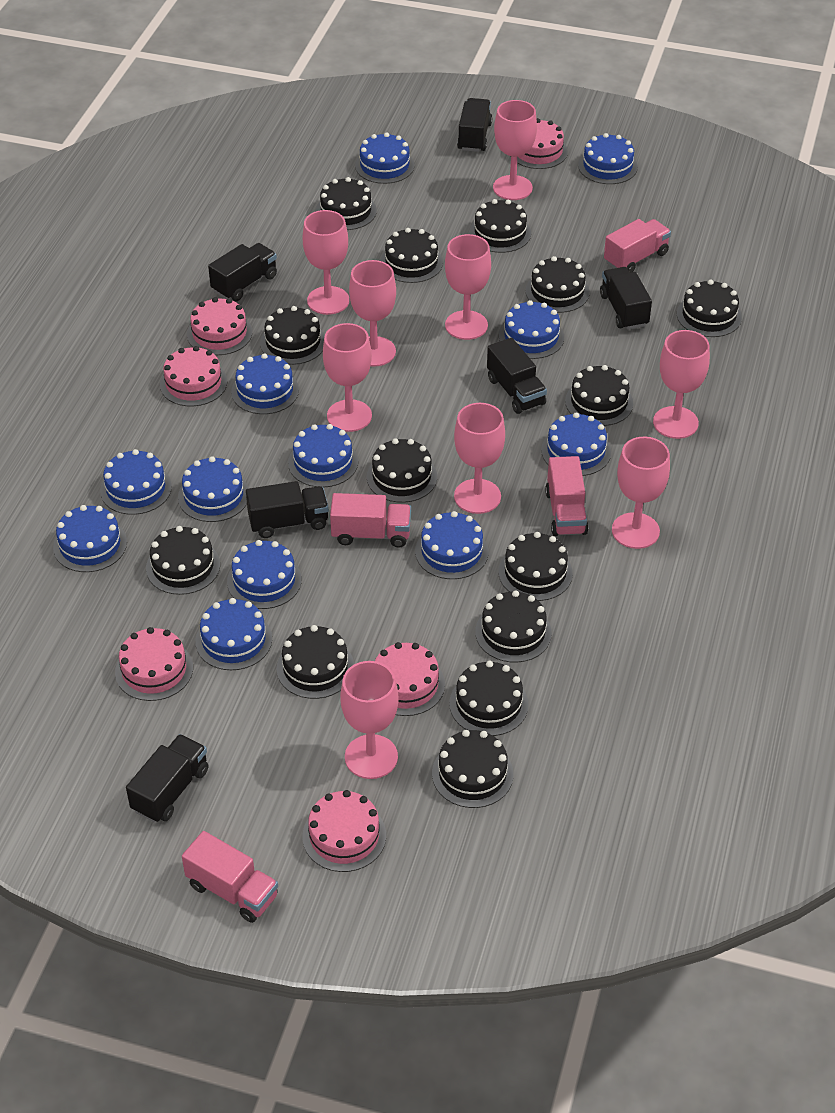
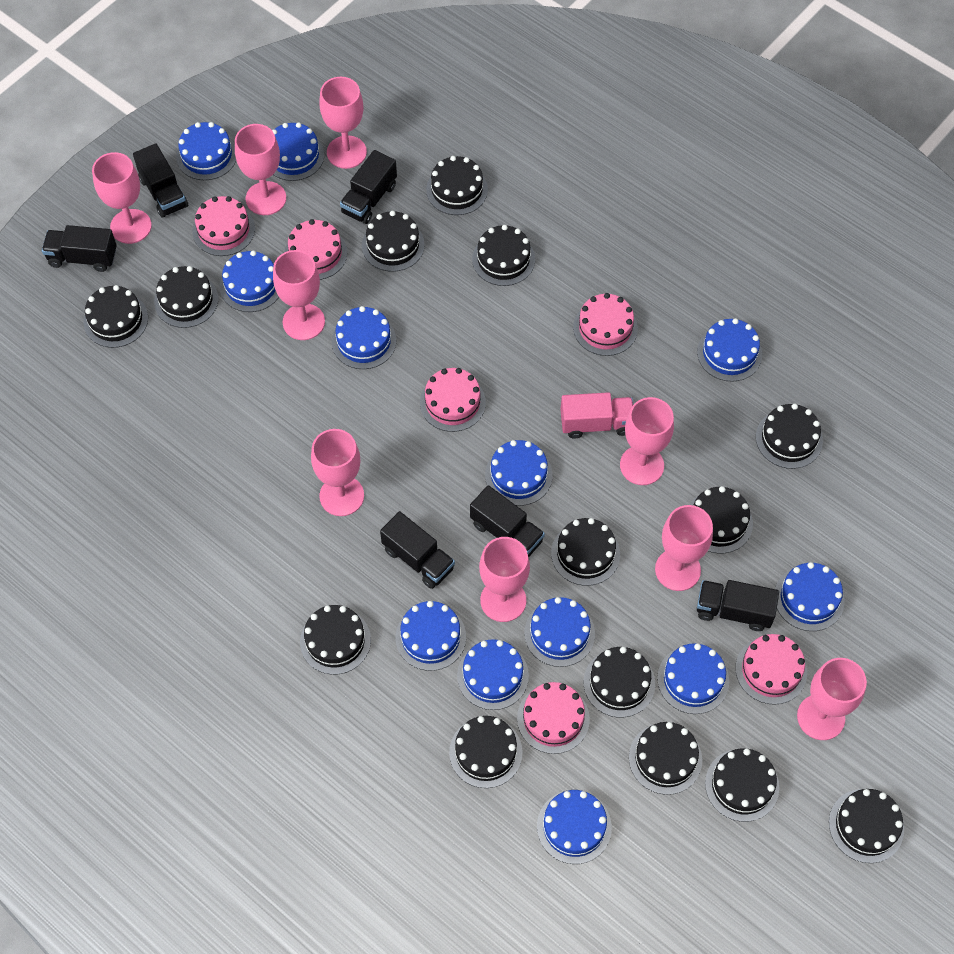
pink truck: [182,831,278,923] [330,493,411,548] [545,456,588,536] [604,219,671,272] = 4 -> [560,392,633,439] = 1

